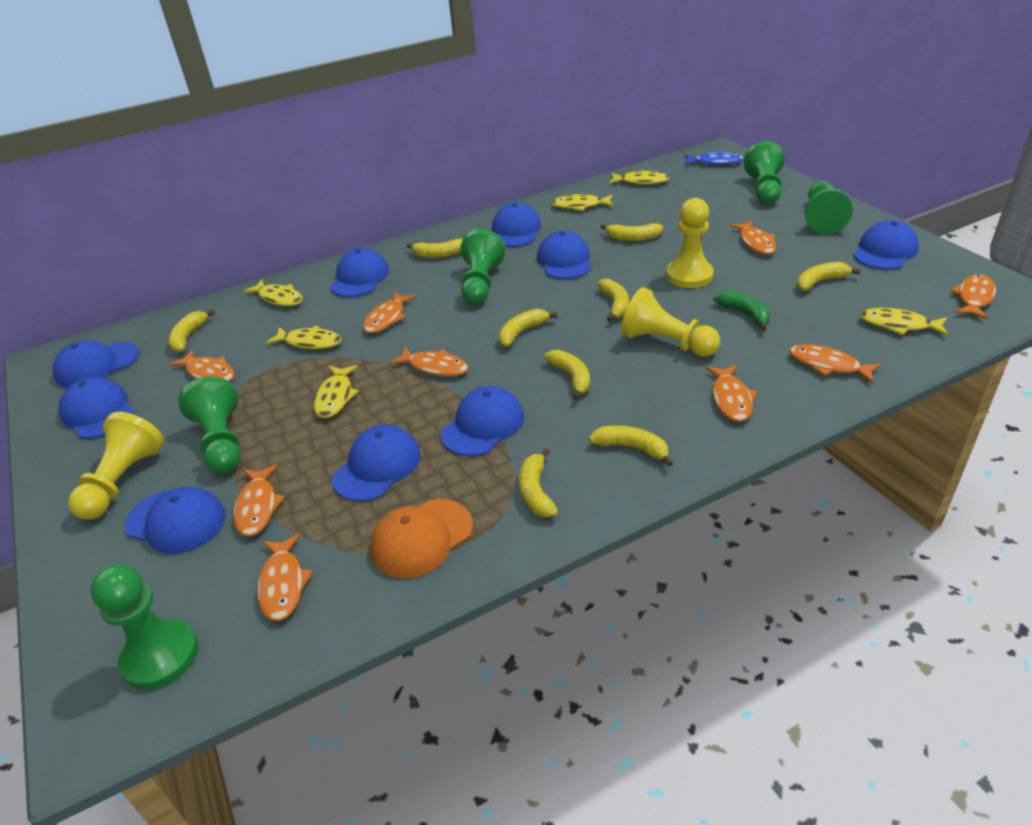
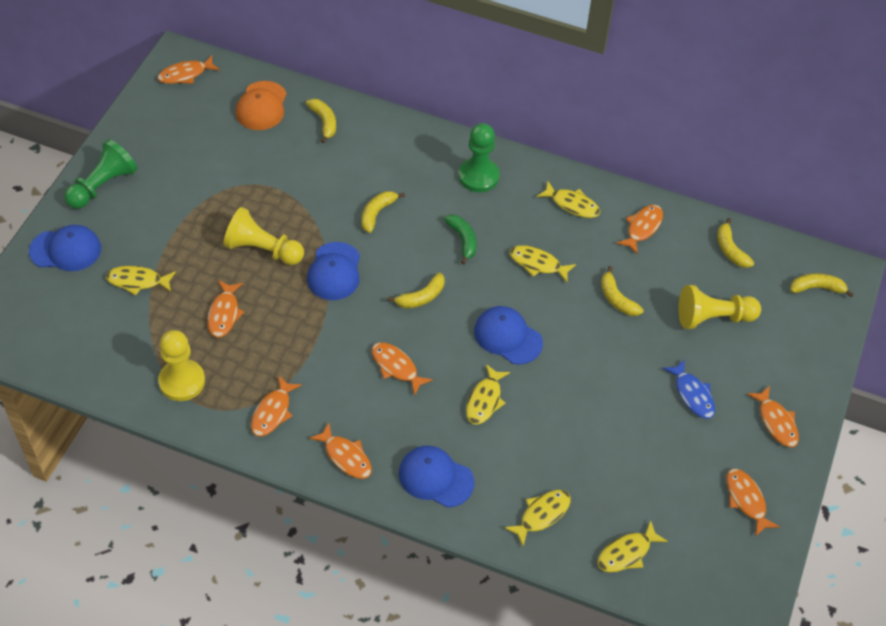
blue cap: [53,341,139,388] [59,377,134,439] [125,487,225,554] [330,248,389,297] [332,425,421,501] [441,386,524,456] [492,203,541,247] [537,231,592,279] [853,220,919,269] = 9 -> [29,225,101,271] [307,242,360,300] [399,445,474,508] [474,306,543,365] = 4
green pawn: [90,564,198,690] [178,376,241,474] [460,229,505,305] [744,141,785,204] [805,181,853,234] = 5 -> [64,139,137,209] [459,123,500,192] = 2
orange fish: [169,350,234,382] [233,465,285,536] [257,534,313,621] [363,292,416,333] [390,347,468,377] [706,365,758,422] [730,221,776,254] [790,344,881,383] [950,274,996,319] = 9 -> [158,55,220,84] [207,280,244,338] [251,375,302,437] [309,423,372,479] [372,342,433,396] [616,205,663,254] [726,468,780,537] [747,386,799,447] = 8
yellow banana: [168,310,215,353] [407,239,463,258] [498,309,557,347] [519,448,558,517] [544,350,590,400] [589,425,673,467] [597,279,629,321] [601,223,663,241] [797,262,861,291] = 9 -> [306,99,336,143] [361,191,405,233] [387,273,444,309] [601,266,644,316] [717,218,754,268] [790,273,854,297] = 6

